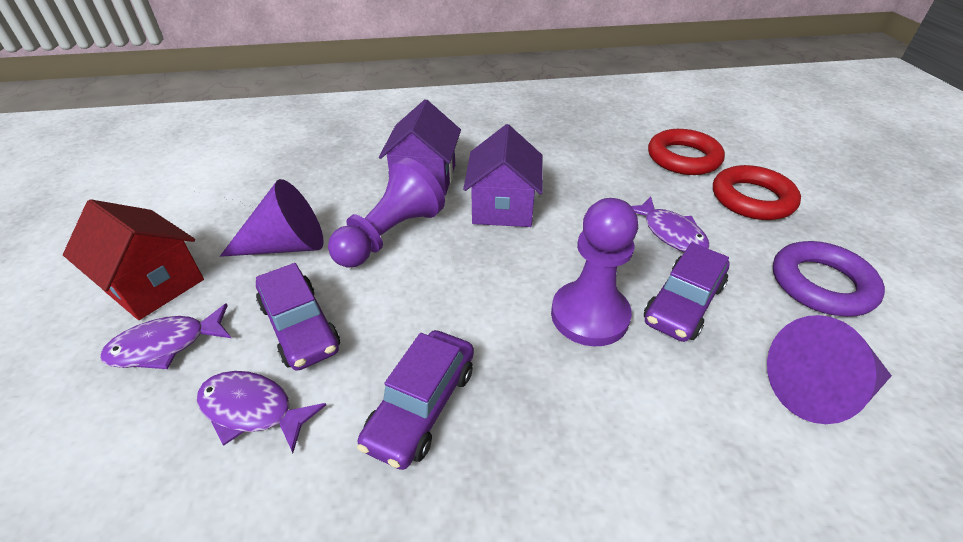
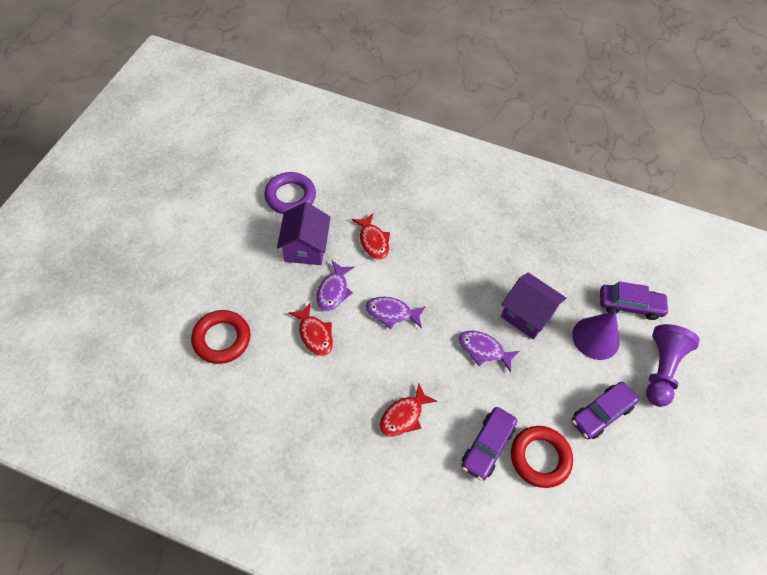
purple cone: [220,179,324,257] [767,315,892,424] = 2 -> [572,311,619,360] = 1
purple pawn: [328,157,445,268] [551,198,638,346] = 2 -> [646,324,700,407] = 1
red fish: none = 0 -> [288,303,333,356] [352,214,390,260] [380,383,438,437] = 3
red house: [63,199,204,320] = 1 -> none = 0

